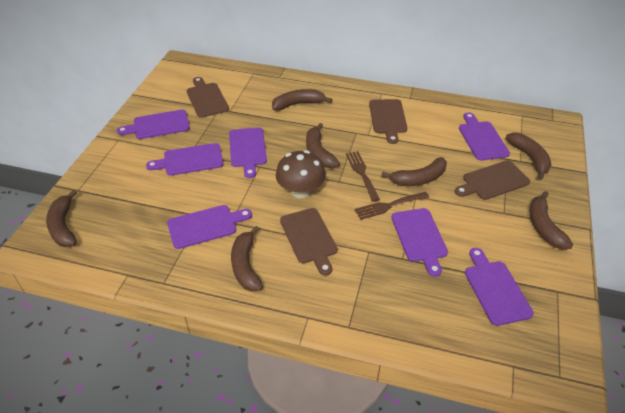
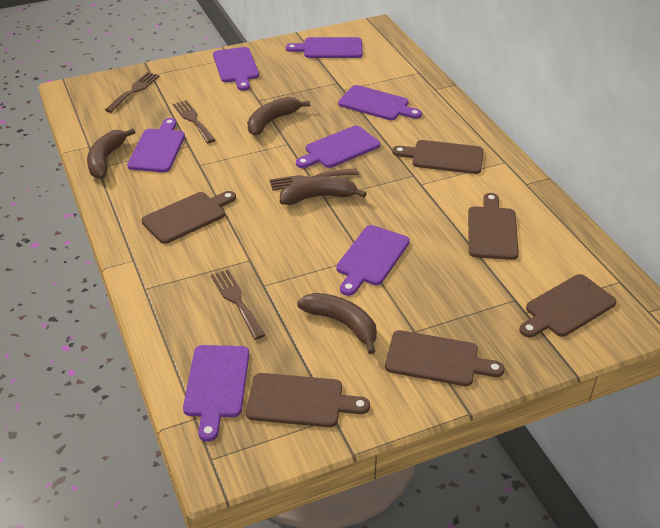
brown banana: [46,190,77,247] [231,226,263,292] [272,89,332,110] [306,123,340,168] [381,157,447,186] [506,132,551,180] [529,191,573,250] = 7 -> [87,128,135,179] [247,97,310,136] [280,176,367,205] [297,293,377,354] = 4
brown cutting board: [187,77,229,118] [280,208,338,276] [369,99,407,144] [455,160,530,200] = 4 -> [142,191,236,244] [246,373,370,427] [385,330,505,386] [392,140,484,174] [468,193,519,260] [519,274,616,337] = 6
brown fork: [346,151,380,202] [355,192,429,220] = 2 -> [105,72,160,113] [173,100,215,143] [211,269,265,340] [269,168,359,191] = 4
brown mushroom: [276,150,326,198] = 1 -> none = 0

